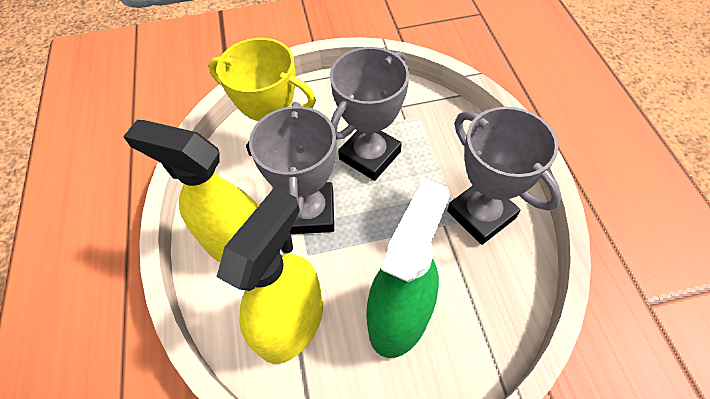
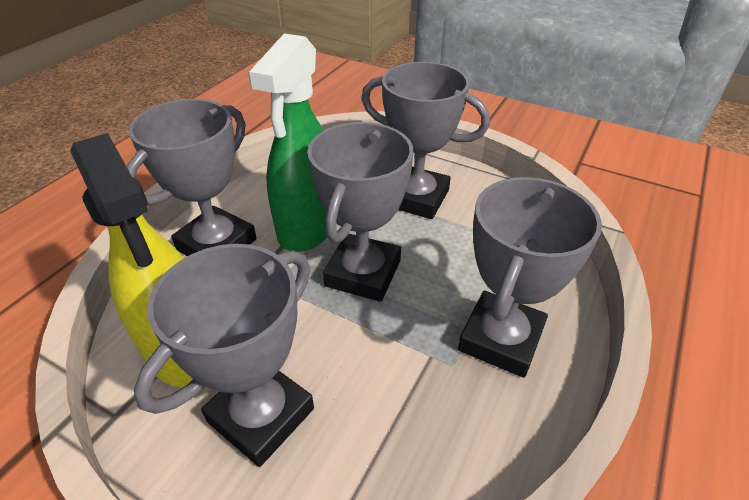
grey trophy: [249,102,336,234] [330,47,409,181] [447,107,562,245] = 3 -> [126,99,257,256] [134,244,314,467] [307,122,413,302] [361,62,490,219] [458,177,602,378] = 5
yellow spray bottle: [123,120,258,262] [217,187,323,364] = 2 -> [70,133,193,387] = 1
yellow trophy: [209,38,316,156] = 1 -> none = 0

